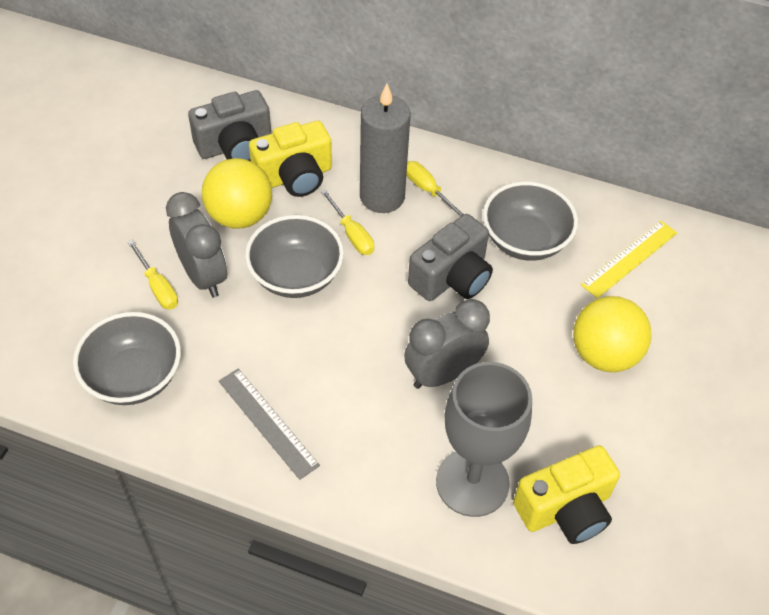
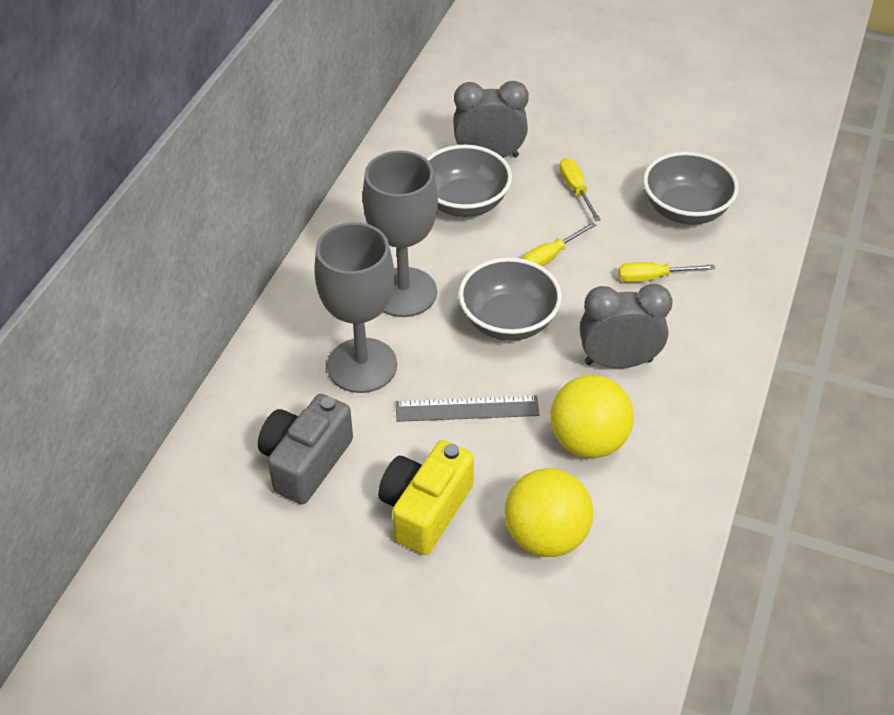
grey camera: [188,90,271,161] [408,214,493,301] = 2 -> [258,394,353,504] = 1
grey candle: [360,84,411,213] = 1 -> none = 0
grey goblet: [436,362,532,517] = 1 -> [314,222,397,393] [363,151,438,317] = 2
yellow camera: [249,121,332,197] [513,445,620,544] = 2 -> [378,440,474,555] = 1
yellow ruler: [581,221,677,298] = 1 -> none = 0

